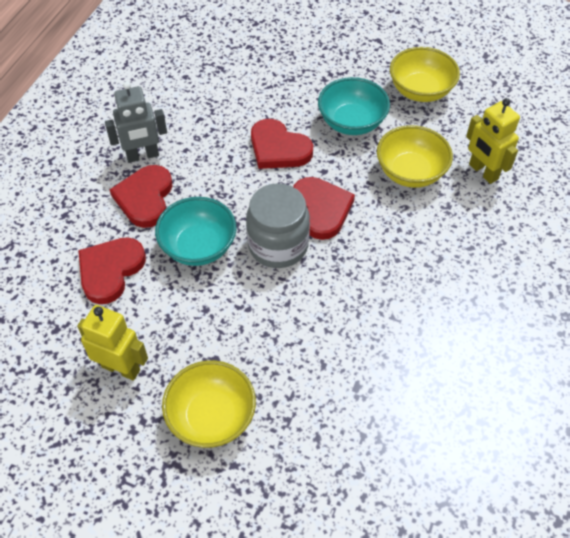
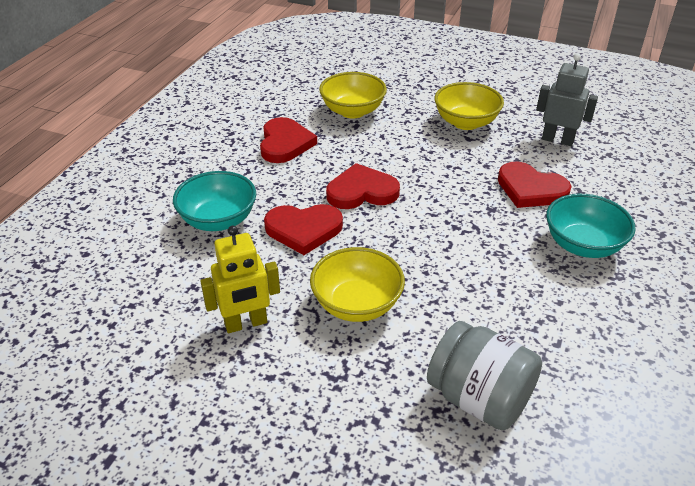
yellow robot: [77,305,148,381] [466,98,520,184] = 2 -> [200,226,280,333] = 1

